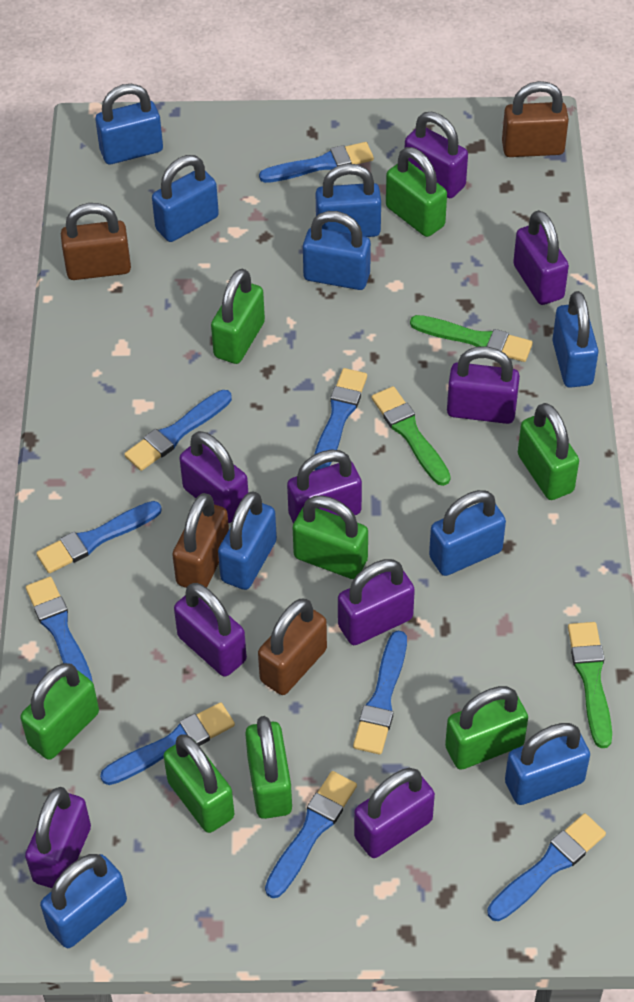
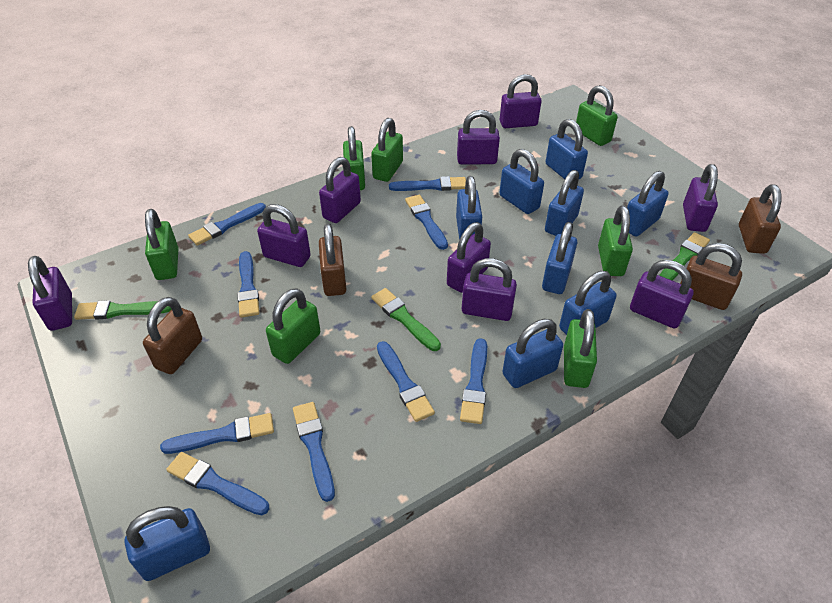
green padlock: [20,663,99,760] [163,735,234,833] [211,269,265,364] [245,716,292,819] [293,495,368,579] [386,147,447,237] [445,686,528,770] [518,403,579,500] = 8 -> [145,209,179,280] [266,288,320,364] [343,126,365,190] [371,118,403,182] [564,309,597,388] [576,85,618,146] [598,205,633,276] = 7

